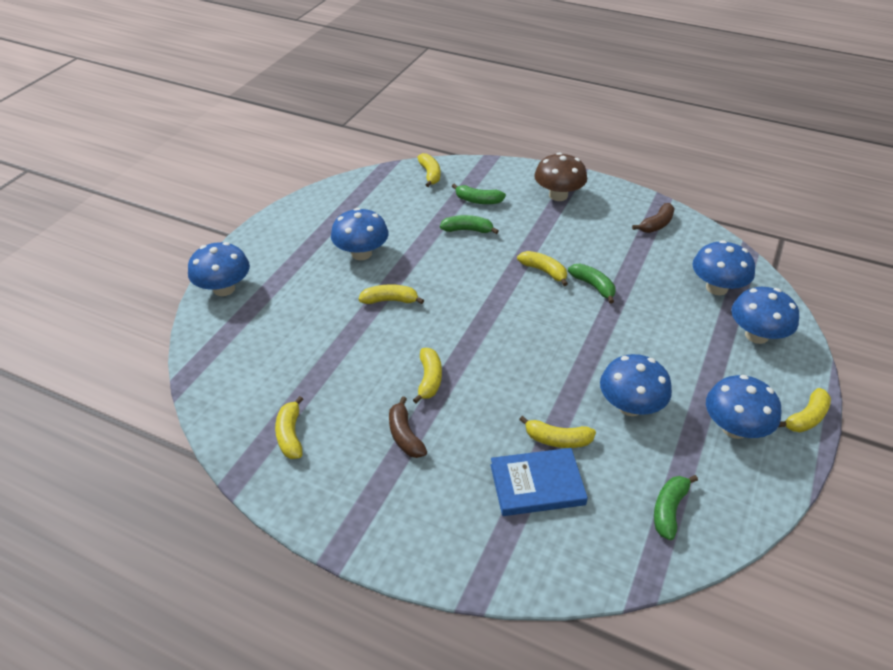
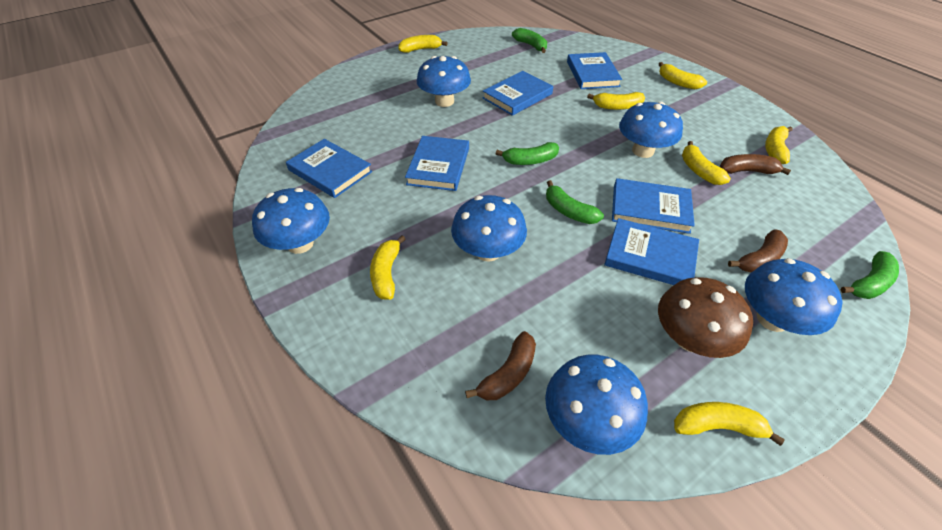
blue book: [490,448,588,516] = 1 -> [286,139,372,198] [405,136,469,191] [483,71,553,116] [567,52,622,89] [604,218,699,285] [612,178,695,234] = 6
brown banana: [389,396,427,458] [632,203,675,233] = 2 -> [465,331,536,400] [720,154,791,175] [728,230,788,272] = 3

